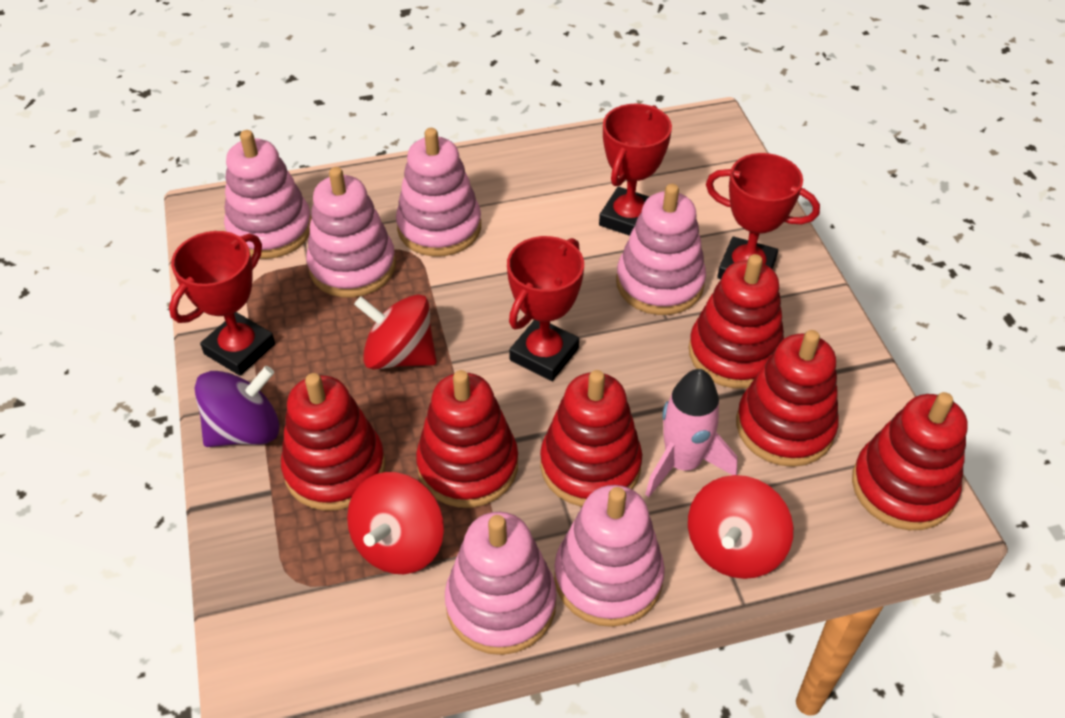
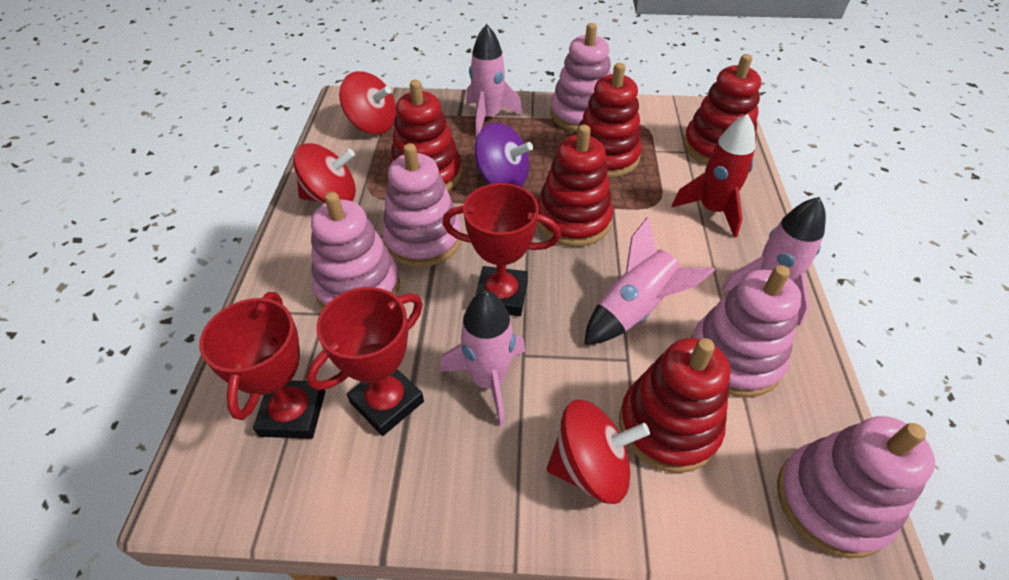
pink rocket: [645,369,737,497] = 1 -> [440,290,525,426] [466,24,522,137] [584,217,715,345] [721,197,826,326] = 4
pink stacking toy: [224,130,312,259] [306,167,396,298] [396,128,481,257] [445,512,557,655] [554,485,665,627] [616,184,706,315] = 6 -> [311,192,400,309] [382,143,462,267] [550,23,612,132] [691,265,802,398] [777,416,935,558] = 5
red rocket: none = 0 -> [672,114,755,238] = 1
red stacking toy: [281,373,385,511] [416,370,518,508] [540,370,642,507] [689,254,784,388] [736,330,839,467] [852,392,968,530] = 6 -> [390,80,462,191] [537,125,613,247] [575,63,642,178] [619,338,730,473] [683,54,761,165] = 5
red trophy: [169,231,275,376] [507,236,584,381] [599,104,672,236] [706,153,820,279] = 4 -> [199,292,326,439] [306,287,424,436] [443,183,561,316] = 3

